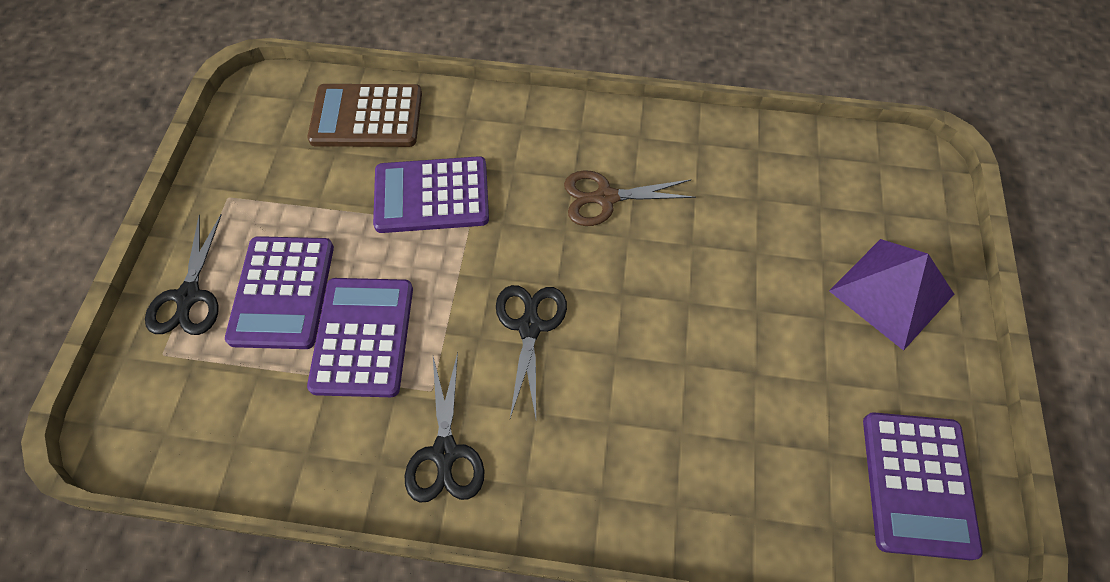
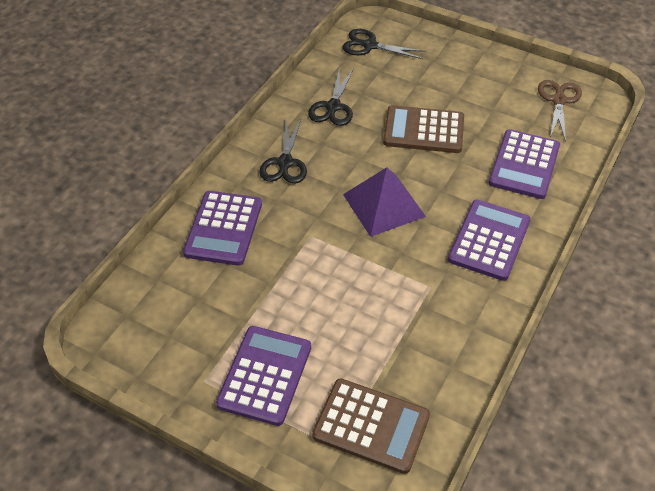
brown calculator: [307,84,422,147] = 1 -> [312,378,430,474] [383,105,464,153] = 2

